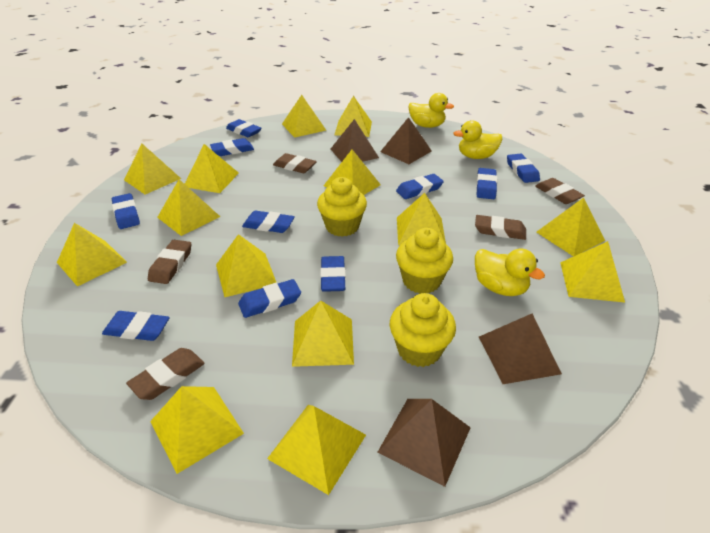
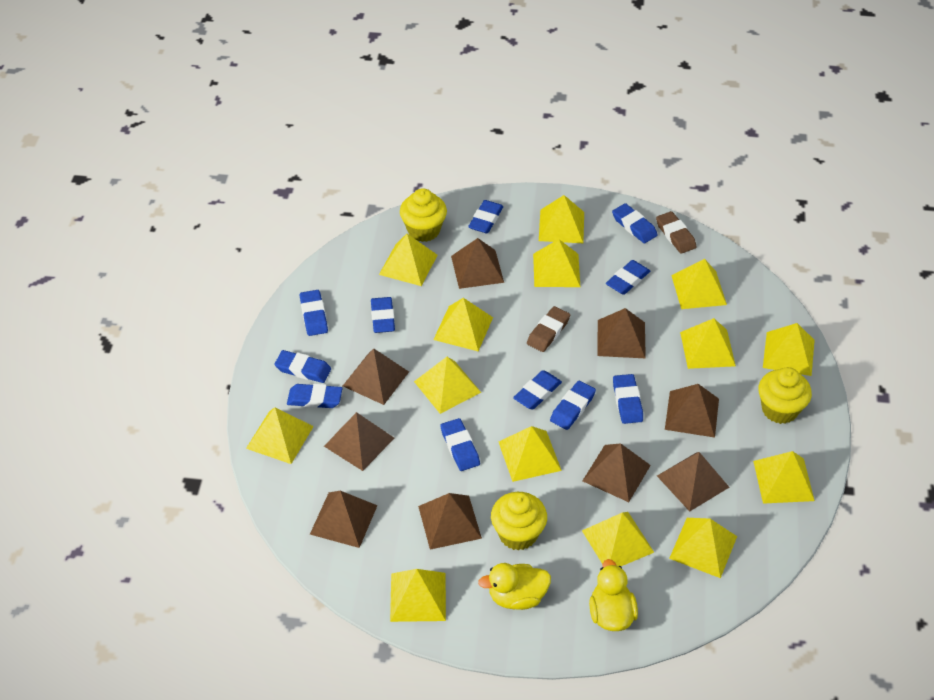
blue eraser: [102,311,170,341] [112,193,140,229] [210,138,254,156] [226,119,261,137] [238,279,301,318] [242,211,295,233] [320,256,346,292] [396,174,444,199] [476,168,497,199] [507,153,540,183] = 10 -> [275,350,331,383] [287,384,342,408] [300,290,328,336] [371,297,395,333] [441,418,480,471] [468,200,503,233] [513,370,562,410] [550,381,596,430] [606,260,650,295] [612,203,658,243] [613,374,643,424] = 11
brown eraser: [126,348,205,400] [148,240,191,284] [273,153,317,173] [475,215,526,240] [535,178,585,204] = 5 -> [527,306,570,352] [656,211,697,254] = 2
brown pyramid: [331,119,379,162] [378,399,471,487] [380,117,432,164] [479,314,562,384] = 4 -> [310,491,378,548] [324,412,394,471] [343,348,409,405] [418,493,482,550] [451,238,504,289] [583,443,651,502] [597,308,646,358] [657,452,729,512] [665,384,719,438] = 9
yellow duck: [408,93,454,128] [453,120,502,159] [475,249,545,296] = 3 -> [478,563,551,610] [589,559,638,631] = 2

